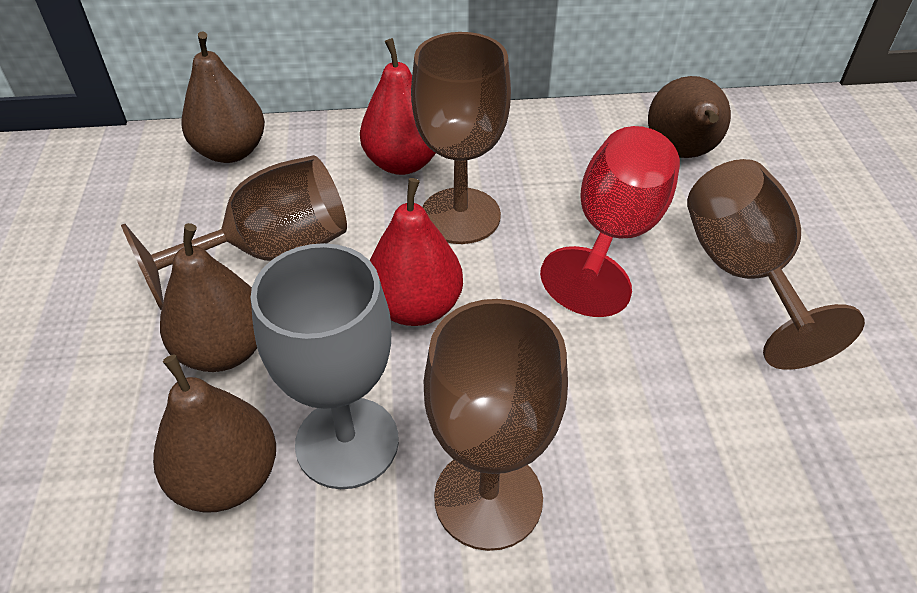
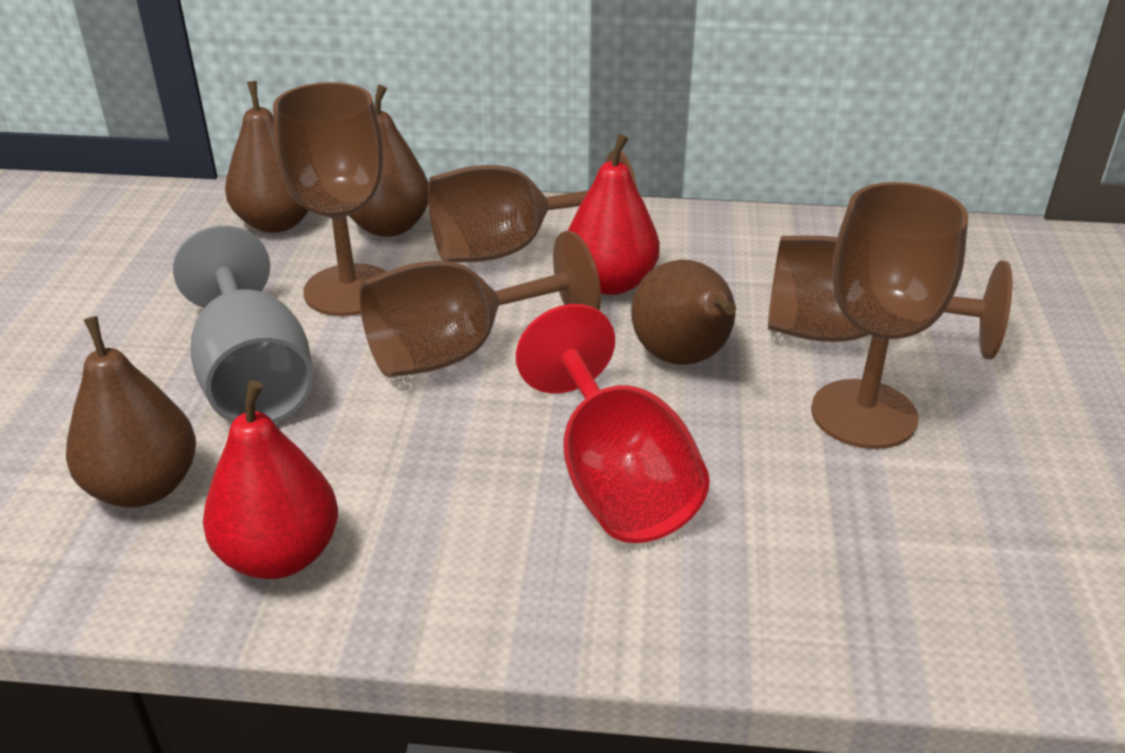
brown goblet: [121,155,347,310] [411,32,511,244] [424,299,568,551] [687,159,865,370] = 4 -> [273,82,387,316] [359,231,601,378] [428,150,637,262] [768,235,1012,360] [811,182,968,449] = 5

